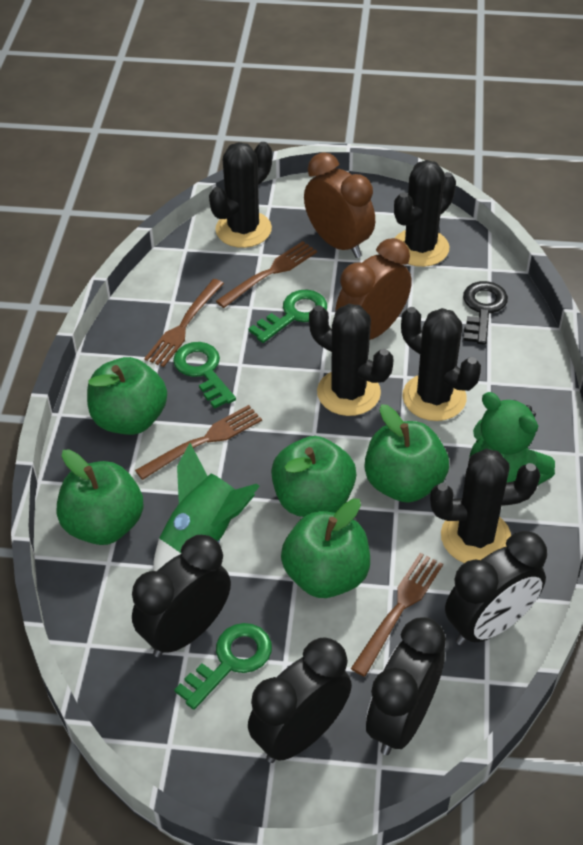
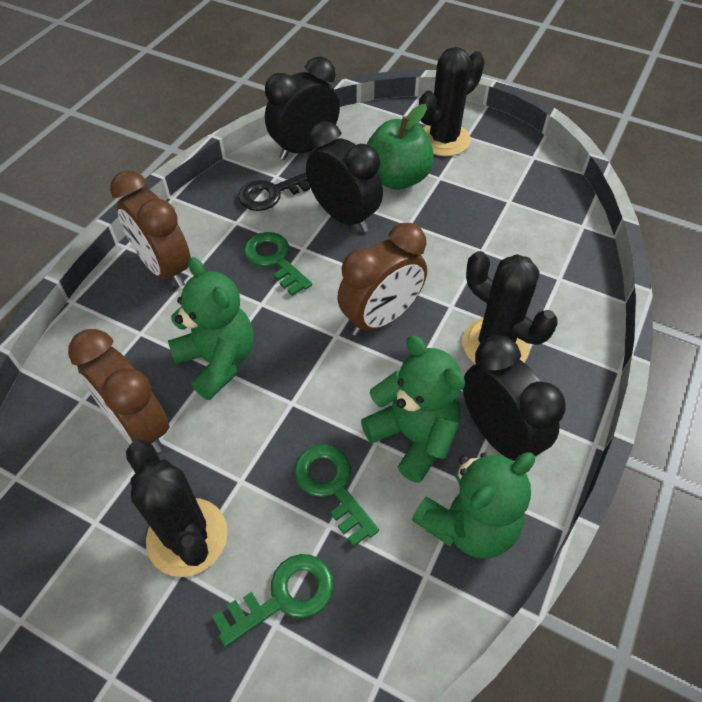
black cactus: [209,142,272,248] [309,304,394,416] [394,160,456,267] [401,307,481,421] [430,449,541,563] = 5 -> [126,440,228,577] [419,47,485,156] [462,251,558,364] = 3
black clock: [132,535,231,657] [248,637,352,763] [366,617,446,755] [445,531,547,646] = 4 -> [265,56,340,160] [306,121,383,232] [463,335,566,461] = 3
brown clock: [304,152,375,258] [335,238,412,340] = 2 -> [68,329,170,453] [110,170,191,288] [337,223,427,336] = 3
brown fork: [135,405,262,480] [144,279,224,367] [216,241,317,308] [351,553,443,676] = 4 -> none = 0
green apple: [57,449,144,545] [87,357,167,435] [271,436,356,517] [281,498,370,598] [365,404,449,503] = 5 -> [367,104,434,190] = 1
green rocket: [154,443,260,571] = 1 -> none = 0
green teddy bear: [469,392,555,485] = 1 -> [168,257,253,400] [361,335,465,483] [412,452,535,559] = 3

